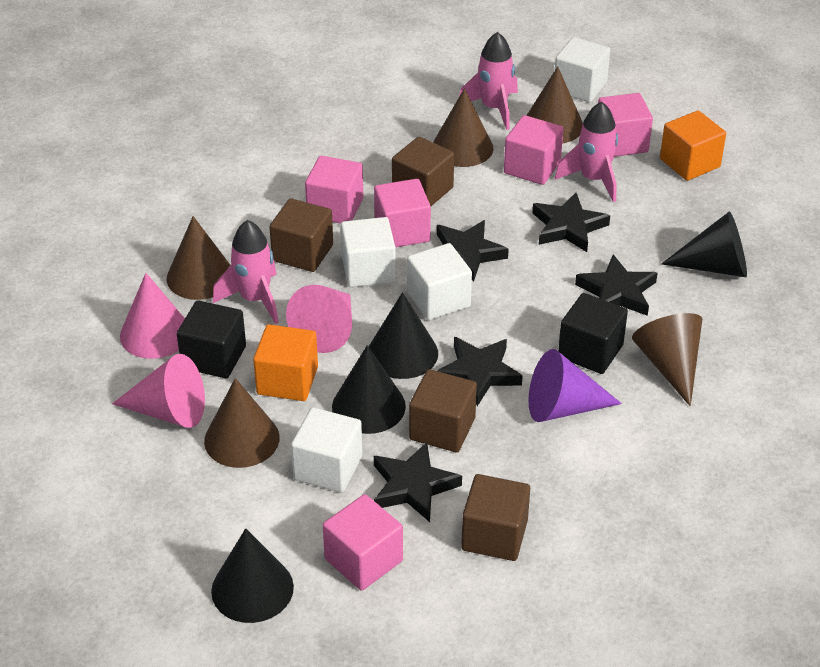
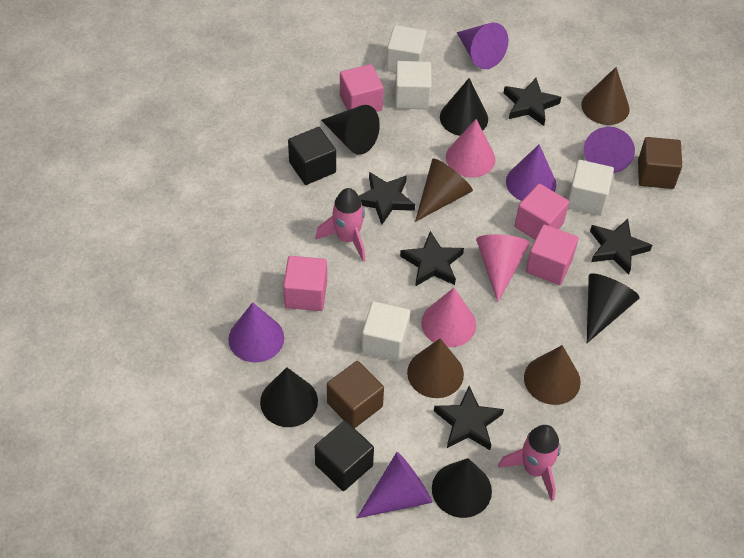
black cone: [211,528,294,623] [332,345,406,434] [369,292,438,379] [661,211,747,277] = 4 -> [260,367,318,427] [321,105,380,155] [432,458,492,518] [440,78,488,136] [587,273,640,343] = 5
brown cone: [167,216,231,300] [204,378,280,468] [433,88,494,167] [526,66,583,143] [632,313,702,406] = 5 -> [407,338,464,398] [415,159,473,222] [524,345,581,405] [581,67,630,125] = 4
brown cube: [269,198,333,272] [392,137,454,206] [409,369,477,453] [461,474,530,561] = 4 -> [327,361,384,428] [638,137,682,189] = 2
orange cube: [253,324,318,401] [660,110,726,181] = 2 -> none = 0
pink cube: [305,156,363,224] [323,494,403,591] [374,179,431,247] [504,115,563,185] [598,93,653,157] = 5 -> [283,256,327,311] [340,64,384,112] [515,184,569,239] [526,224,578,285] = 4
pink rocket: [213,220,279,324] [459,32,518,130] [555,102,618,202] = 3 -> [316,188,365,262] [498,425,561,501] = 2
purple cone: [528,349,622,422] = 1 -> [228,302,284,362] [357,452,432,518] [457,23,508,69] [506,144,556,201] [584,127,635,173] = 5

